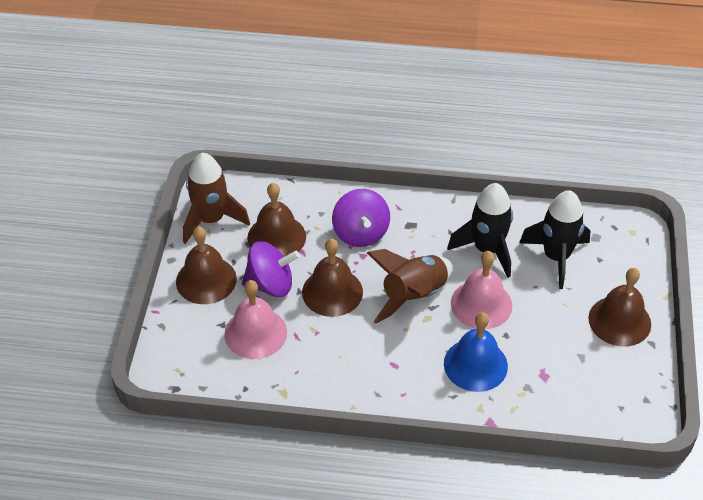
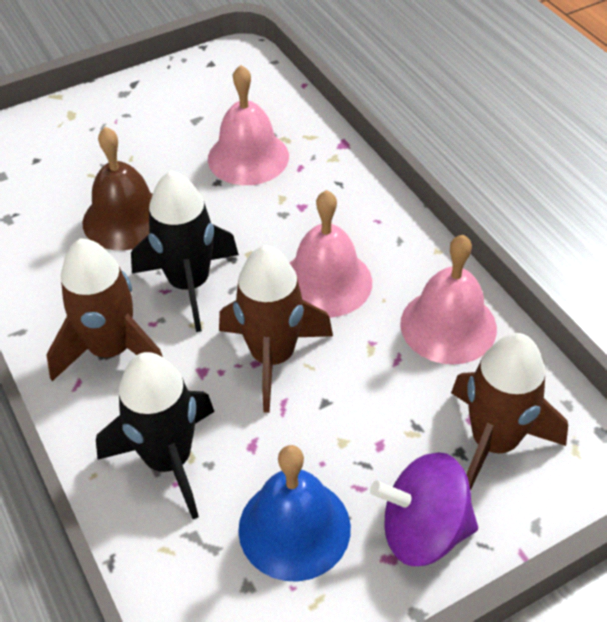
brown bell: [176,226,237,304] [247,183,306,257] [302,238,363,317] [588,268,651,347] = 4 -> [83,127,153,250] = 1
brown rocket: [183,153,250,244] [367,249,453,324] = 2 -> [46,238,163,381] [219,245,333,413] [451,333,568,490] = 3
pink bell: [224,280,287,359] [451,251,512,329] = 2 -> [208,65,289,185] [290,190,372,318] [400,235,497,365] = 3
purple spinning top: [242,241,300,297] [332,189,390,247] = 2 -> [370,452,478,566] = 1

